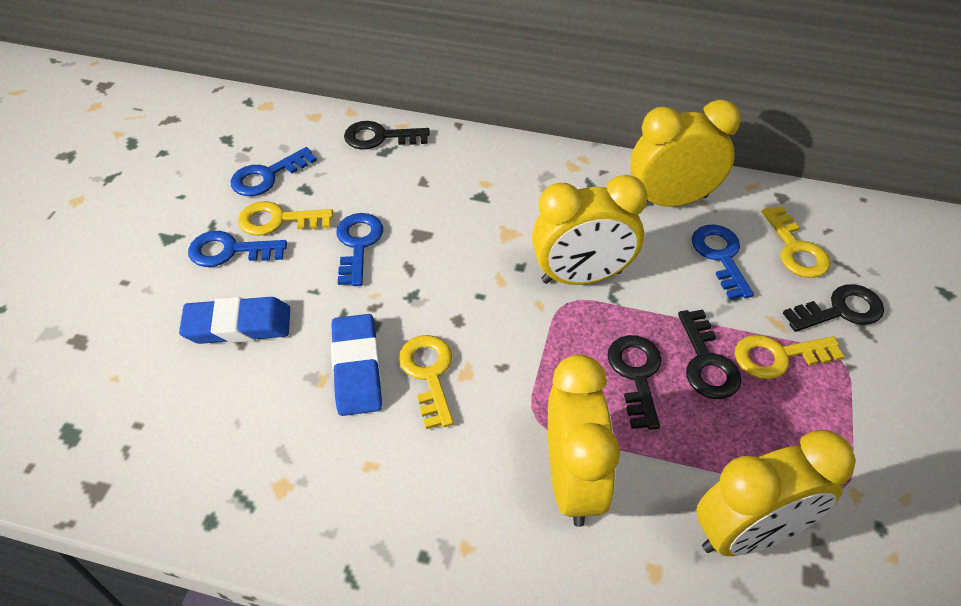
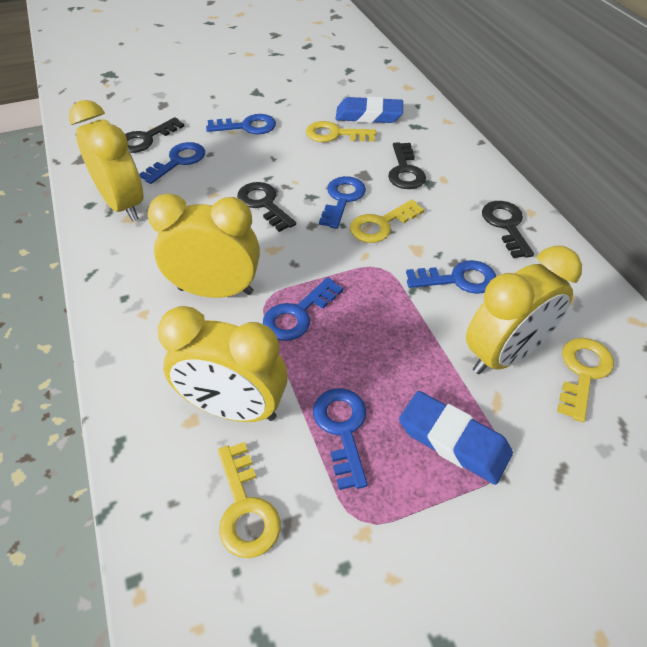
blue key: [188,231,287,267] [231,147,317,196] [336,213,383,286] [692,225,754,299] = 4 -> [139,142,205,184] [206,114,276,134] [263,277,343,341] [313,388,368,490] [319,176,366,229] [406,260,496,294] = 6

